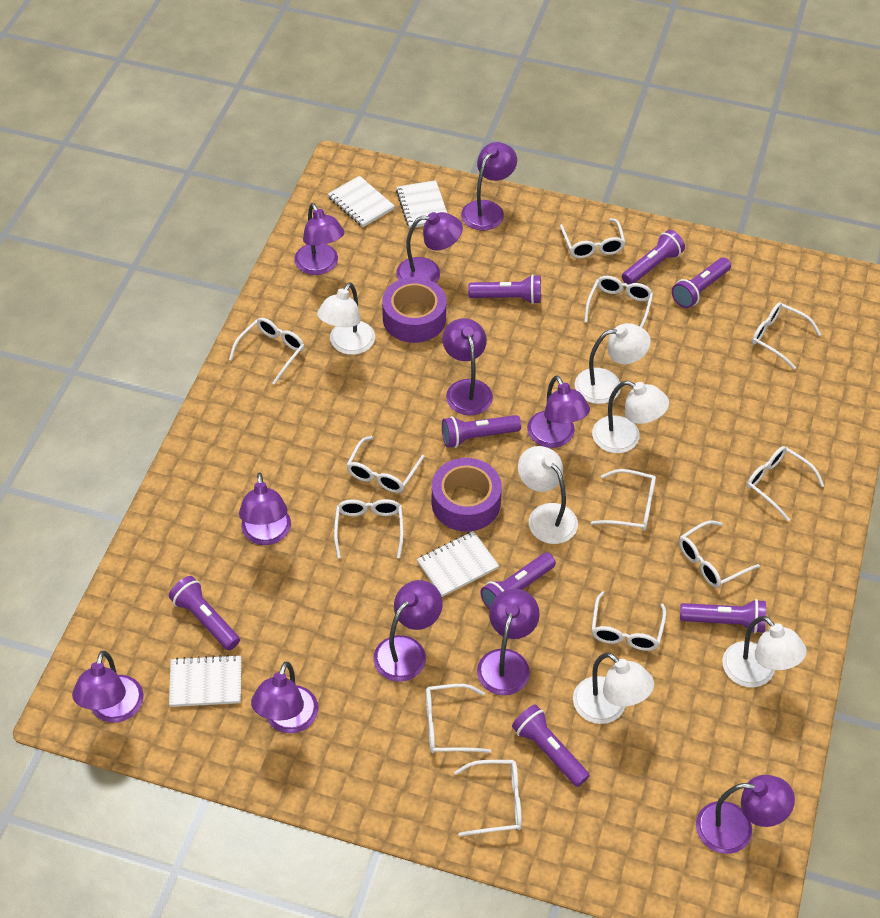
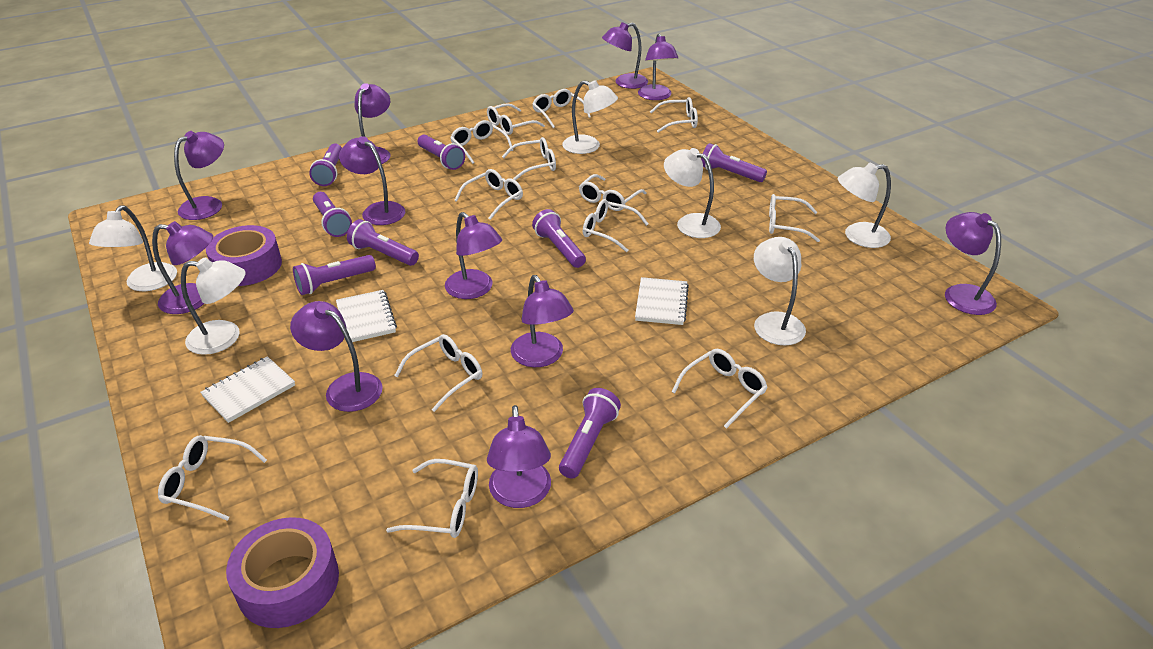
white glasses: [229,317,305,385] [334,499,404,559] [346,436,425,493] [426,684,491,753] [454,760,522,837] [560,218,626,258] [584,276,653,328] [591,469,656,531] [591,591,667,651] [679,520,760,588] [747,446,824,521] [752,302,821,369] = 12 -> [158,435,267,521] [386,459,478,538] [394,334,482,412] [450,120,513,164] [454,169,523,220] [487,103,545,135] [502,137,556,180] [533,89,591,128] [579,174,647,211] [583,199,649,252] [650,97,698,133] [672,349,768,429] [769,194,820,242] = 13
white notebook: [169,655,241,707] [328,176,395,227] [396,180,447,228] [417,531,499,597] = 4 -> [200,356,295,423] [336,290,397,342] [635,277,689,325] = 3

